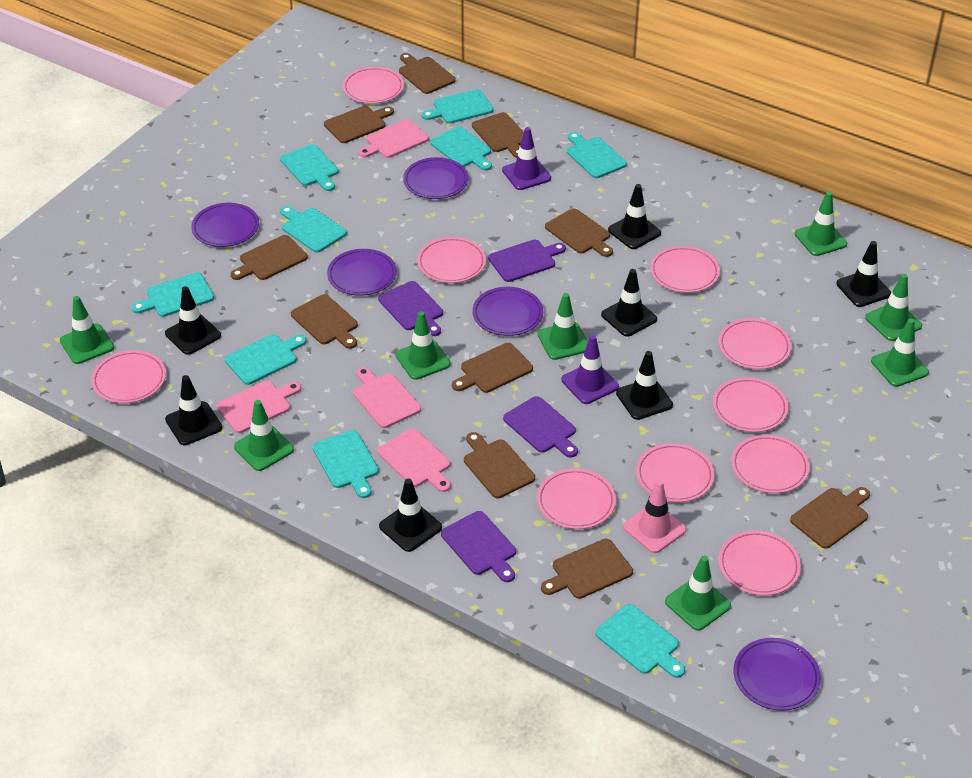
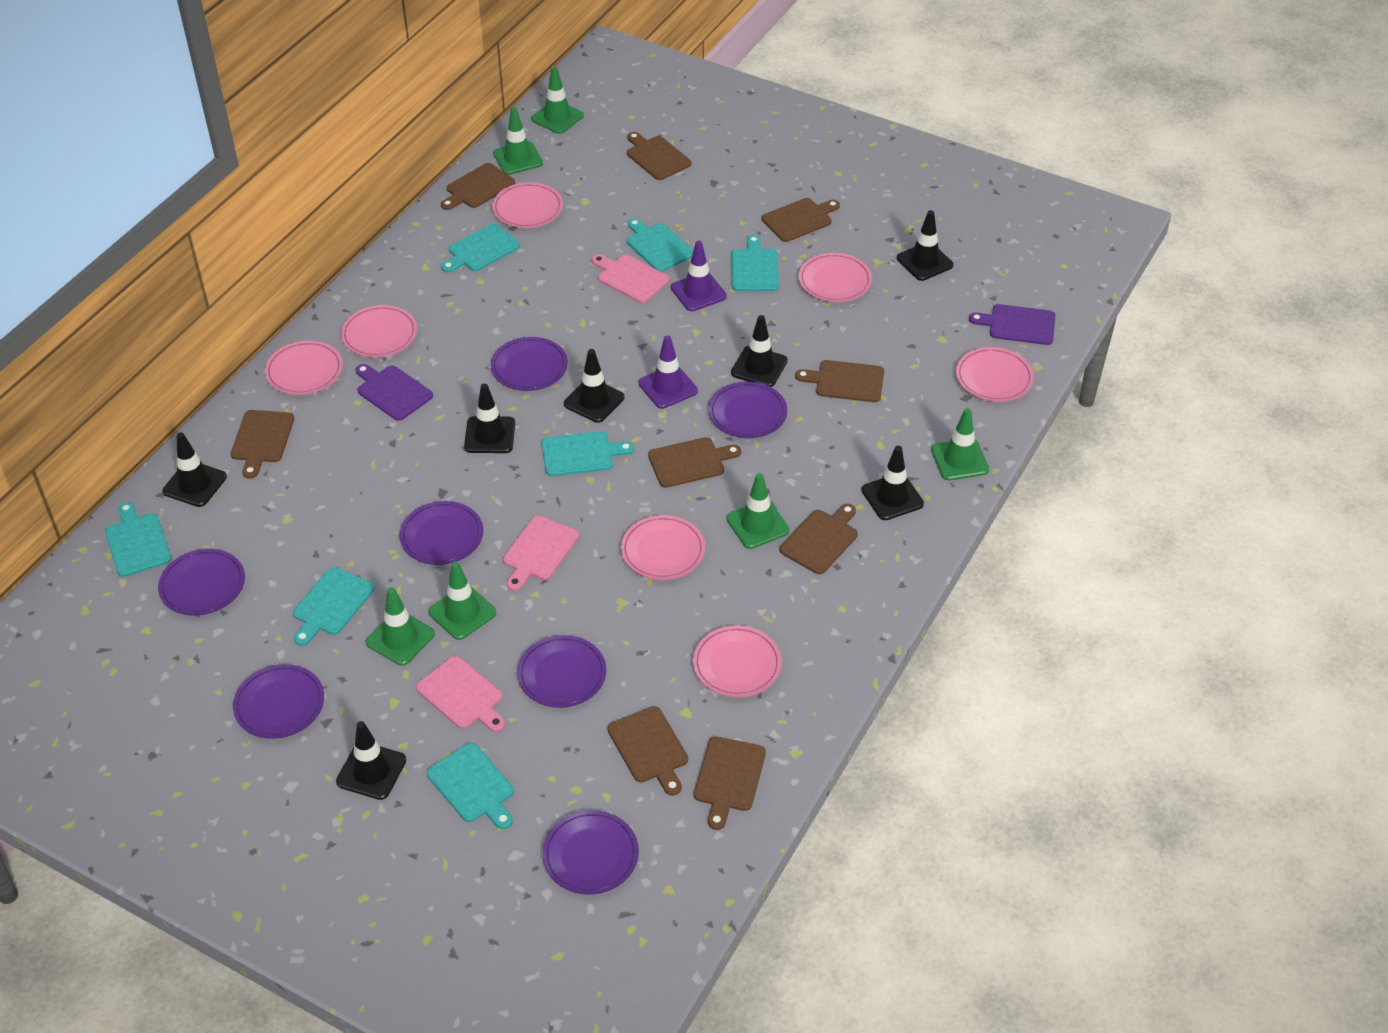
brown cutting board: [231,235,308,280] [291,294,358,349] [324,106,394,143] [399,53,456,94] [452,343,533,393] [464,432,535,498] [472,112,524,158] [541,539,633,599] [545,208,613,257] [790,487,870,549] = 10 -> [231,410,294,479] [441,163,515,210] [608,706,688,796] [627,132,691,180] [648,437,741,488] [694,736,766,830] [762,198,840,242] [780,504,858,574] [795,360,884,402] = 9
green traffic cone: [60,296,114,364] [234,400,294,471] [395,311,451,380] [537,293,588,360] [665,555,731,631] [795,191,847,256] [865,274,922,341] [871,318,929,387] = 8 -> [366,587,435,666] [428,561,496,640] [493,108,543,175] [531,67,584,134] [726,473,789,549] [931,408,989,480] = 6
pink cutting board: [217,381,301,433] [353,367,421,428] [358,119,429,158] [377,429,451,492] = 4 -> [416,656,505,732] [503,516,579,591] [592,254,670,303] = 3
pink plate: [91,350,166,403] [343,67,404,104] [417,237,486,283] [537,468,616,529] [636,443,714,502] [650,246,720,293] [713,377,788,432] [718,530,801,596] [719,318,791,369] [731,435,810,493] = 10 -> [265,341,343,395] [341,305,417,358] [492,182,563,228] [621,515,705,580] [693,625,782,697] [799,253,872,302] [956,347,1034,402] = 7
pink traffic cone: [623,480,686,553] = 1 -> none = 0
purple cutting board: [378,281,443,336] [441,511,516,582] [488,240,566,282] [503,396,578,457] = 4 -> [355,364,433,421] [969,304,1055,345] = 2
purple plate: [191,203,259,247] [327,249,397,296] [403,157,469,199] [472,287,543,336] [734,638,821,711] = 5 -> [158,549,245,616] [233,664,324,739] [399,501,483,565] [491,337,568,391] [517,635,606,708] [543,810,639,895] [709,381,787,438] = 7
turquoise cutting board: [132,272,214,317] [225,334,306,385] [280,144,339,191] [280,206,347,252] [312,430,379,498] [422,89,494,123] [430,126,492,171] [567,132,627,178] [596,604,685,678] = 9 -> [105,502,172,577] [293,567,374,646] [427,743,514,829] [441,224,520,273] [542,431,634,476] [627,218,693,272] [731,235,779,291] = 7

